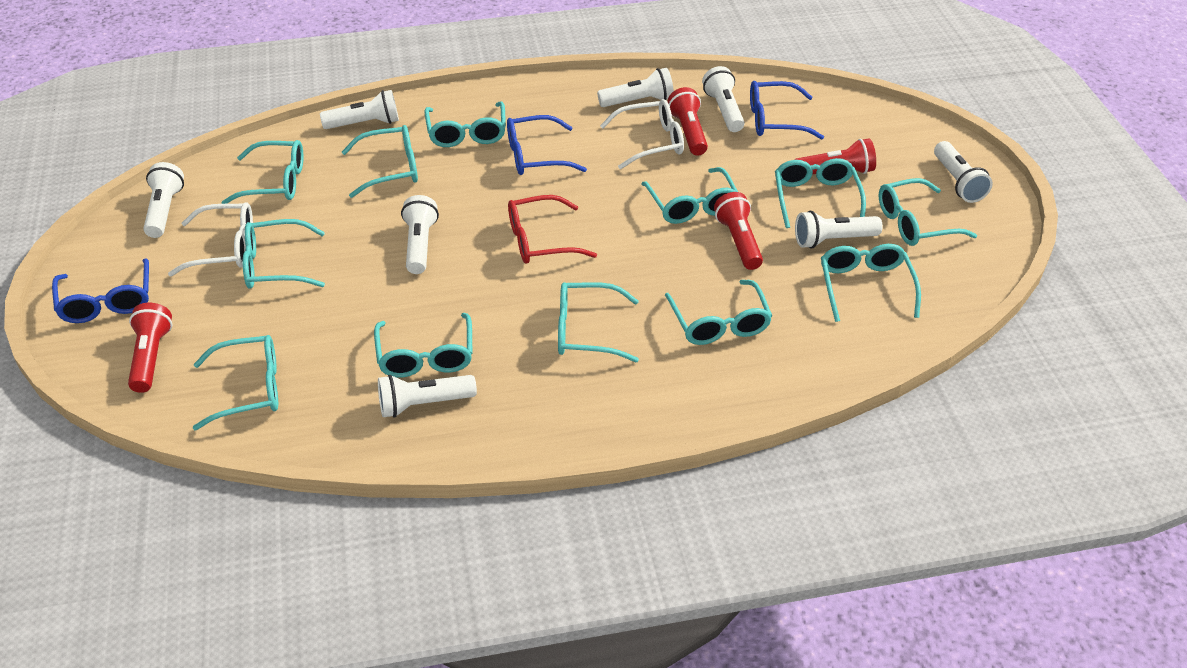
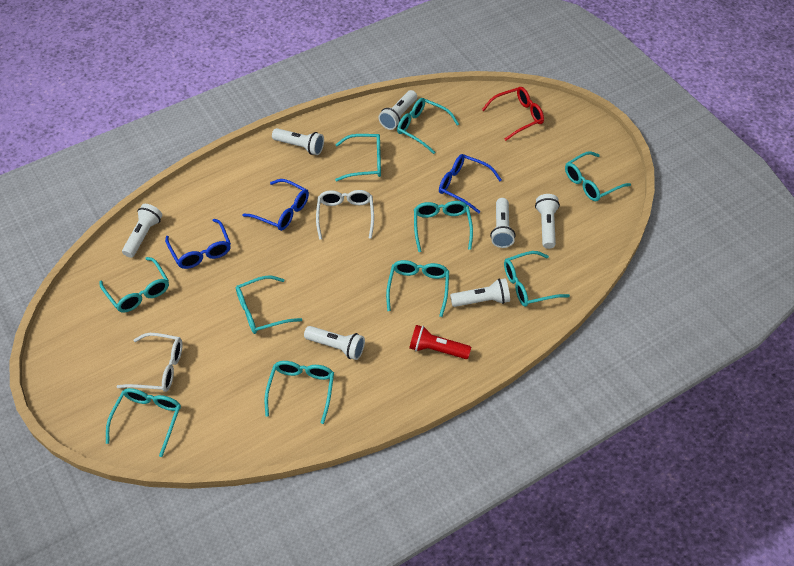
red flashlight: [128,303,172,393] [668,87,708,156] [714,192,763,270] [794,138,876,175] = 4 -> [409,325,471,359] = 1
turquoise glasses: [193,335,278,430] [221,140,303,204] [243,219,325,289] [342,125,418,198] [374,313,472,377] [424,101,506,147] [558,282,639,362] [641,167,738,224] [665,280,772,345] [775,158,866,228] [821,244,921,322] [878,178,977,246] = 12 -> [99,257,169,312] [106,388,181,457] [236,276,302,334] [264,361,334,424] [335,134,381,181] [386,260,449,317] [397,98,459,154] [414,201,473,252] [504,251,570,307] [565,151,631,201] = 10
white flashlight: [143,162,184,238] [320,90,399,129] [378,375,477,418] [401,195,439,274] [597,68,674,107] [702,66,745,132] [795,211,883,249] [934,141,993,203] = 8 -> [122,204,162,258] [272,128,324,155] [304,326,365,360] [379,90,417,130] [450,278,510,307] [490,198,515,248] [535,194,560,249] = 7

